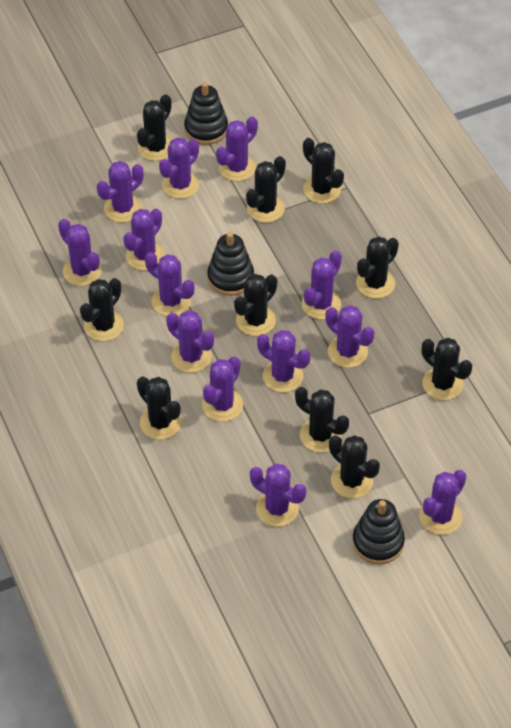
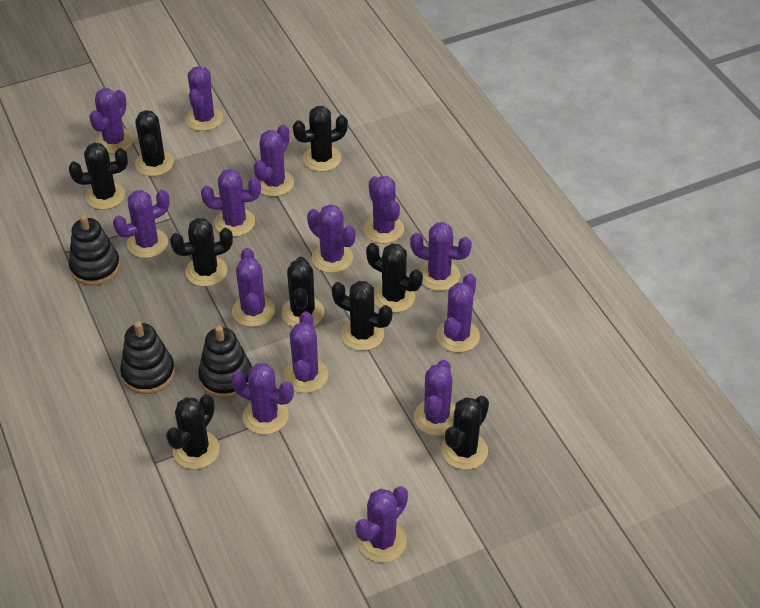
black cactus: [80,278,124,341] [137,94,172,161] [137,376,181,440] [234,274,277,336] [246,156,286,223] [295,387,349,452] [303,138,344,204] [329,435,380,498] [356,236,399,299] [422,338,472,400] = 10 -> [69,143,128,210] [135,110,174,176] [166,394,220,469] [170,218,233,287] [281,257,324,327] [293,106,348,172] [332,281,393,351] [366,243,423,313] [441,396,489,470] = 9
purple cactus: [58,219,102,286] [97,161,144,223] [123,209,164,271] [145,252,194,316] [159,137,199,199] [166,310,214,373] [202,356,243,422] [216,117,258,181] [250,464,306,527] [257,330,310,393] [302,251,342,320] [325,305,374,368] [419,470,466,535] = 13 -> [89,88,134,154] [113,190,170,258] [185,66,223,131] [201,169,261,237] [231,363,294,435] [232,248,275,327] [254,124,294,197] [284,311,328,393] [307,204,356,273] [355,486,408,562] [364,176,404,243] [410,222,472,291] [414,360,455,436] [436,274,480,352] = 14

